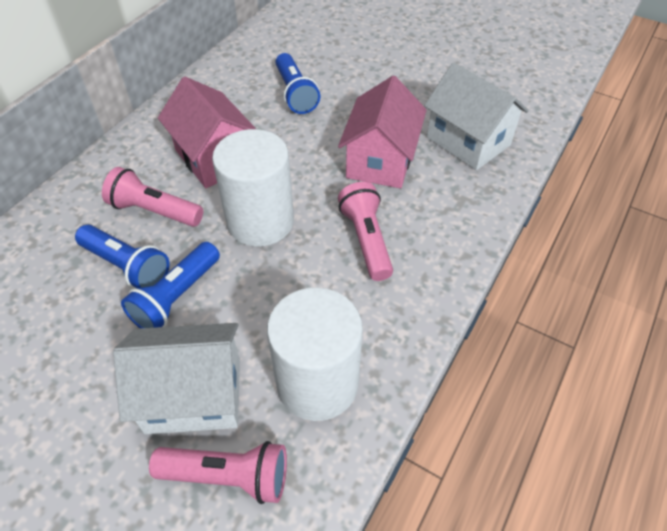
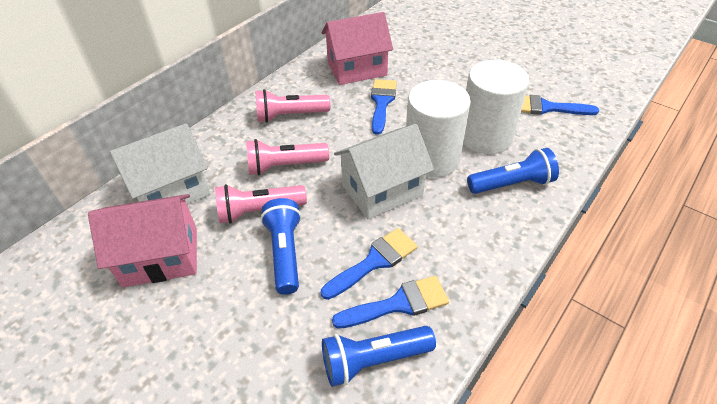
blue brush: none = 0 -> [321,228,418,300] [332,276,449,329] [371,79,397,135] [521,95,599,115] = 4

